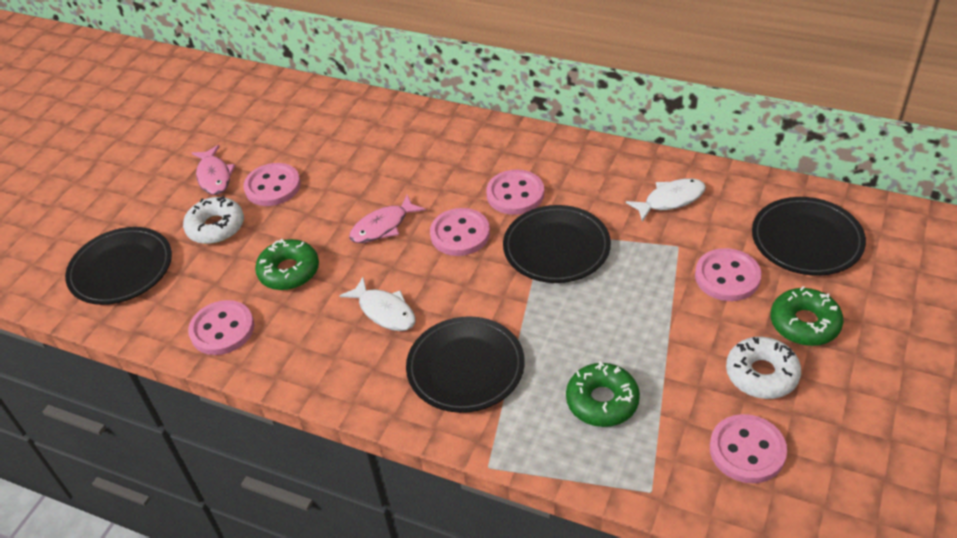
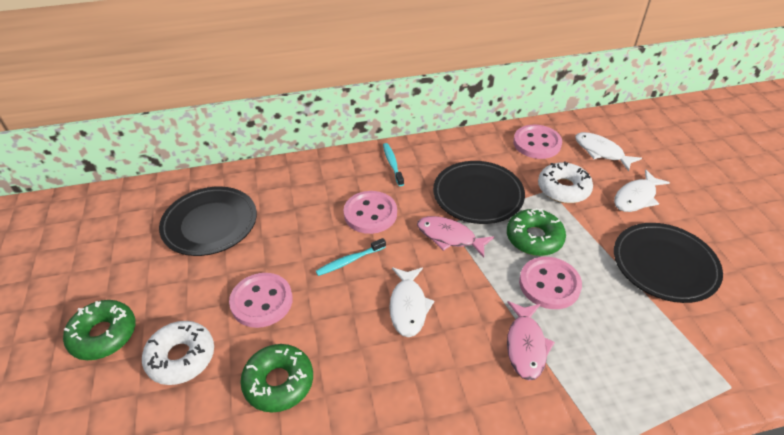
black plate: [65,227,172,305] [406,316,525,413] [503,205,611,283] [752,197,866,276] = 4 -> [159,186,257,256] [433,161,525,224] [614,223,723,303] = 3
pink button: [188,300,254,355] [244,163,301,206] [430,208,490,256] [486,170,544,215] [695,248,761,301] [710,414,787,483] = 6 -> [229,273,293,328] [343,191,397,234] [513,125,562,159] [519,257,582,309] = 4
turquoise toothbrush: none = 0 -> [316,238,386,276] [383,143,404,186] = 2
white fish: [339,277,415,331] [626,178,706,222] = 2 -> [389,267,434,337] [575,132,642,171] [614,170,670,212] = 3

